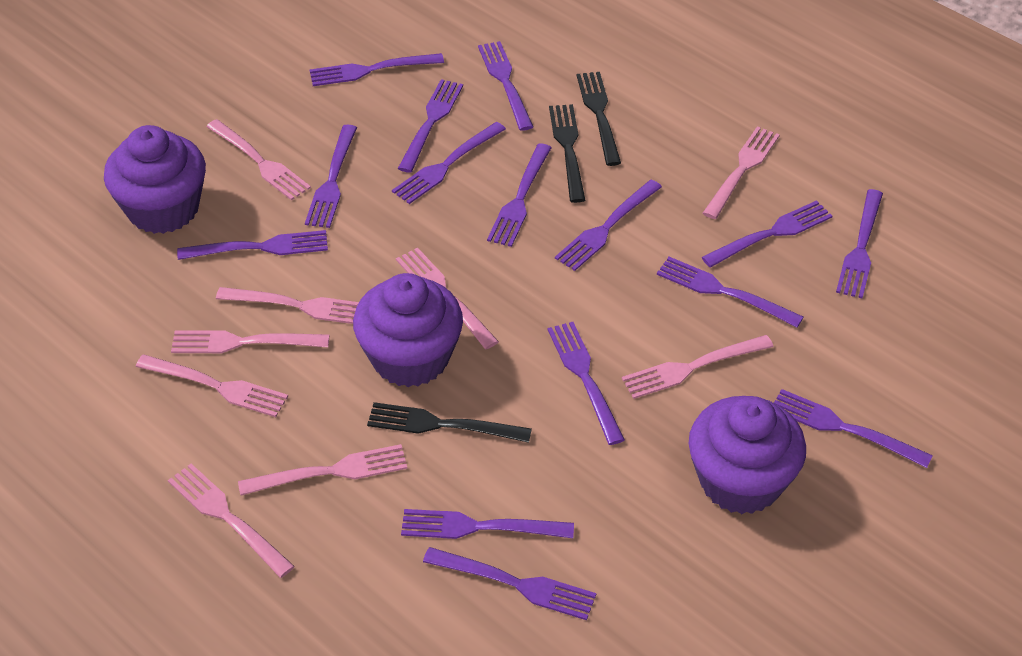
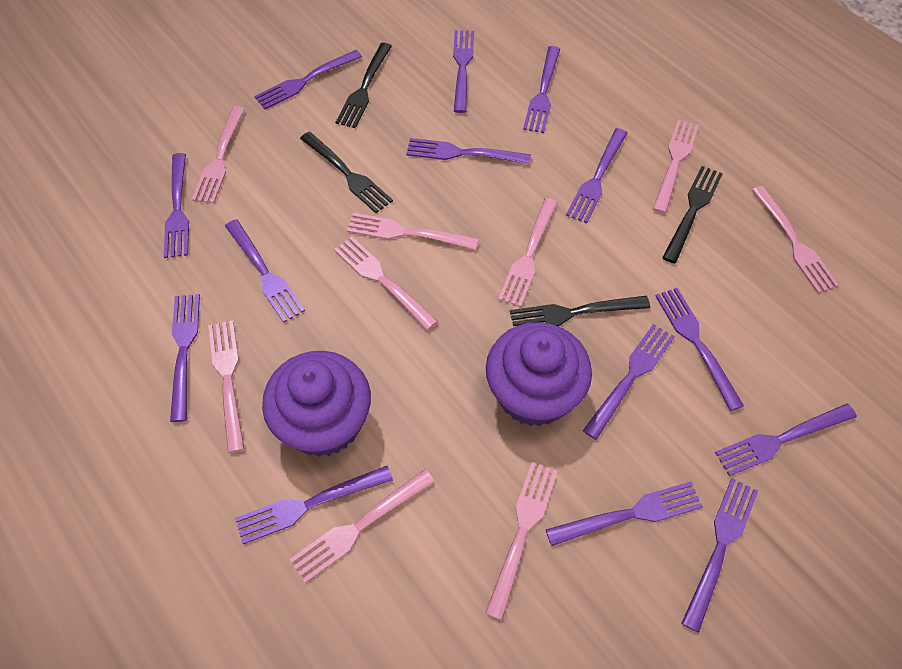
black fork: [367,402,532,443] [549,104,585,203] [577,72,621,166] = 3 -> [300,132,393,213] [335,43,392,128] [510,296,650,326] [662,166,723,264] = 4
purple cupcake: [104,125,206,234] [353,273,463,387] [689,396,806,514] = 3 -> [262,351,371,457] [486,322,592,426] = 2
purple fork: [177,230,328,260] [305,124,357,228] [310,53,444,86] [392,122,506,204] [398,79,463,173] [401,509,574,539] [423,547,596,620] [478,41,533,131] [487,143,552,247] [548,322,625,445] [555,180,662,271] [657,257,804,327] [702,200,832,267] [774,389,933,468] [836,189,883,298] = 15 -> [164,153,189,258] [170,294,200,422] [225,219,305,323] [235,466,393,544] [254,50,362,110] [406,138,531,165] [453,30,474,113] [523,46,560,133] [546,481,703,546] [566,128,628,223] [583,324,675,440] [655,288,744,411] [681,478,758,633] [715,404,857,476] = 14

